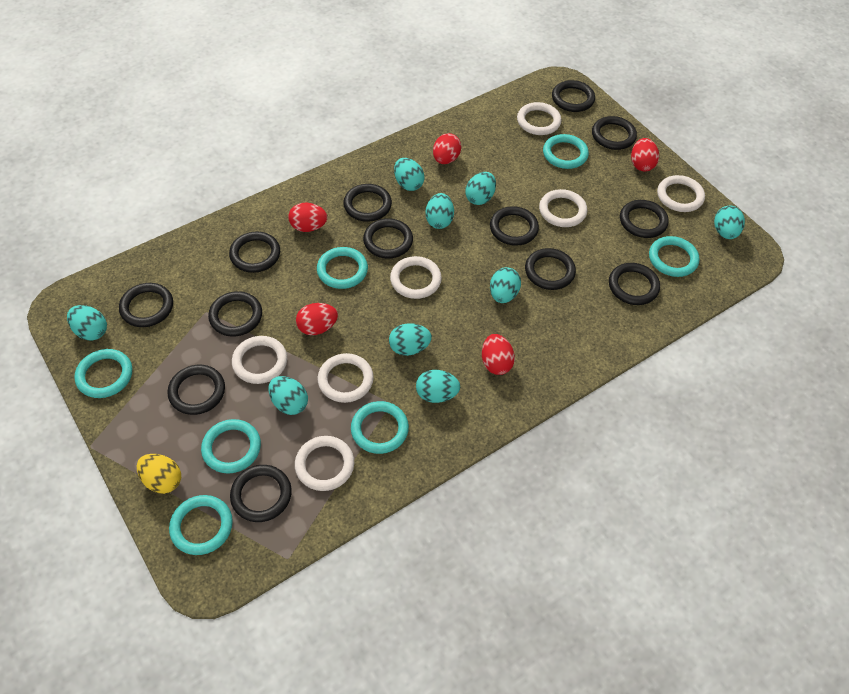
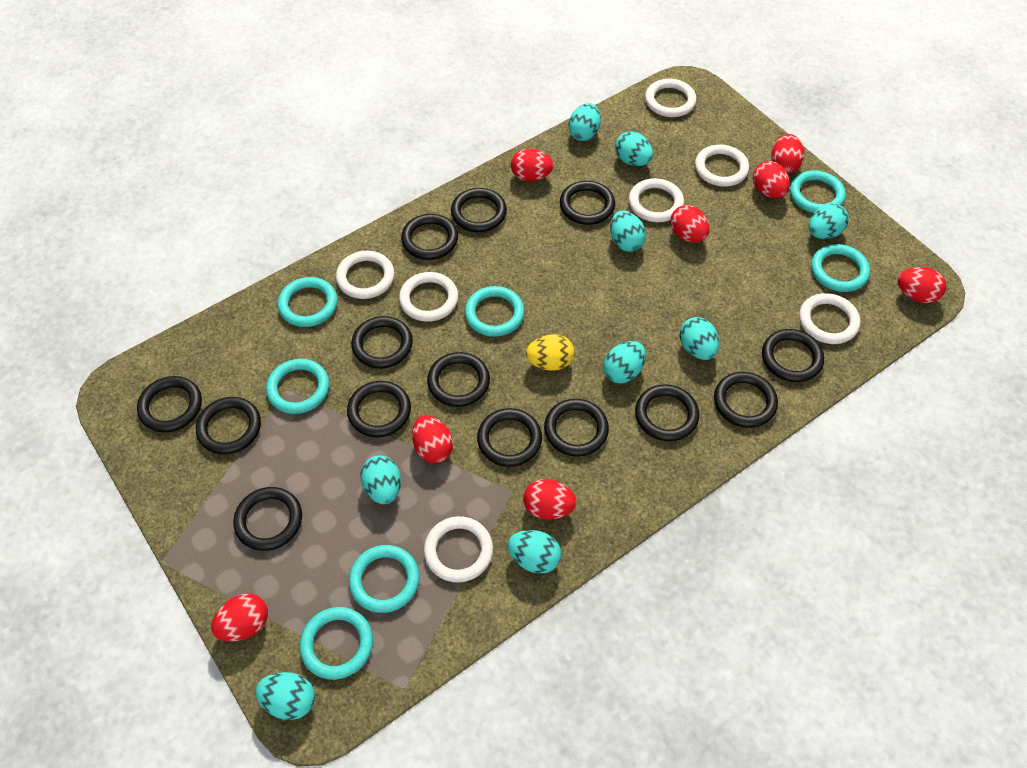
black ring: [119,283,173,327] [168,365,225,415] [208,291,262,337] [229,231,280,273] [230,465,292,522] [343,184,392,222] [363,218,413,258] [490,206,539,246] [525,248,576,290] [552,80,595,112] [592,116,637,150] [609,263,660,305] [620,200,669,238] = 13 -> [137,376,202,432] [196,397,261,455] [233,487,302,551] [347,381,411,437] [351,316,413,369] [401,214,458,260] [427,352,490,407] [451,188,507,232] [477,408,542,467] [544,399,609,457] [560,181,615,225] [635,384,699,441] [714,372,778,428] [762,329,824,382] = 14
red egg: [288,203,327,232] [296,303,338,335] [433,133,461,164] [482,334,515,375] [631,138,659,172] = 5 -> [211,593,268,641] [412,415,453,463] [511,149,553,181] [523,479,576,520] [670,205,709,243] [753,161,790,198] [772,134,804,173] [898,267,946,303] = 8

